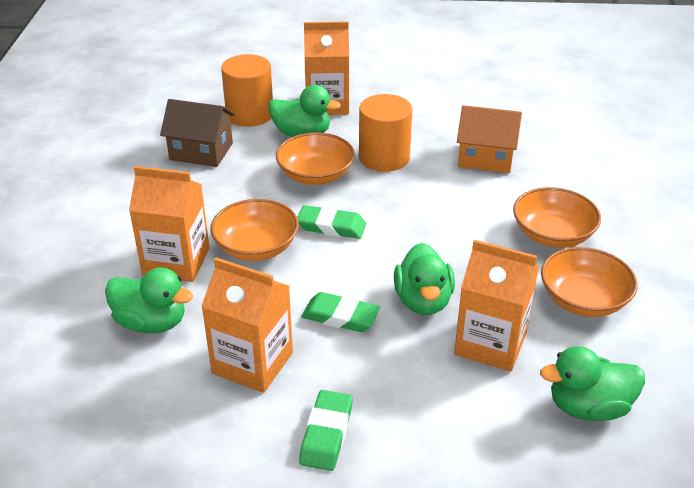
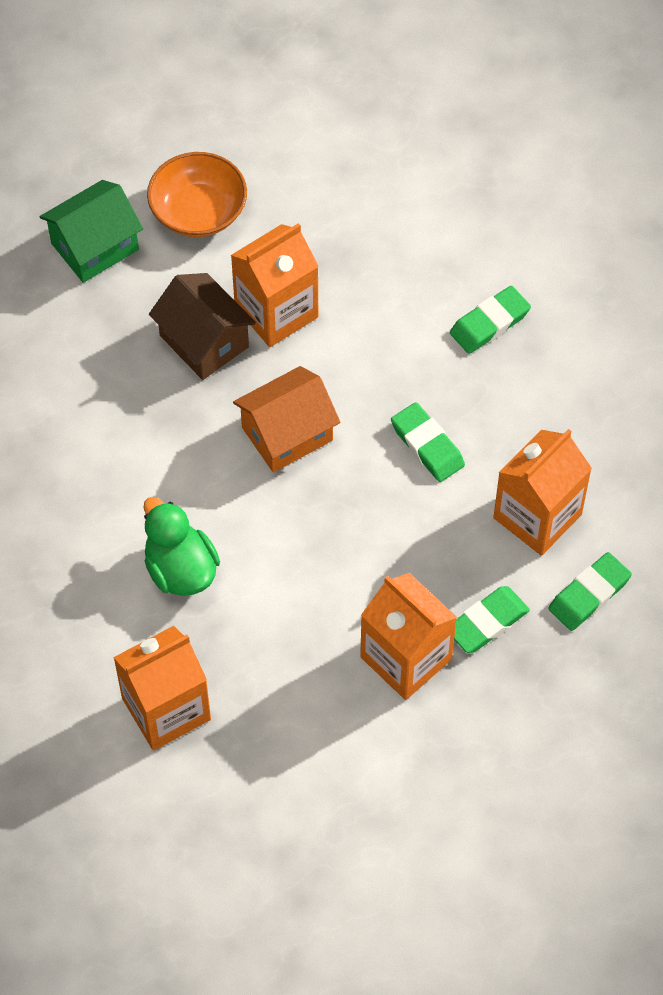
green duck: [105,267,193,333] [268,85,341,137] [394,243,455,315] [540,346,645,421] = 4 -> [143,497,220,596] = 1
green eraser: [297,205,366,239] [299,390,353,471] [301,292,380,332] = 3 -> [391,402,465,482] [450,286,531,354] [454,586,530,653] [548,552,632,631] = 4
green house: none = 0 -> [39,180,143,283] = 1
orange bowl: [210,199,299,261] [276,132,355,185] [513,187,601,248] [541,247,638,317] = 4 -> [147,152,247,237] = 1
orange cylinder: [221,54,273,127] [359,94,413,172] = 2 -> none = 0

